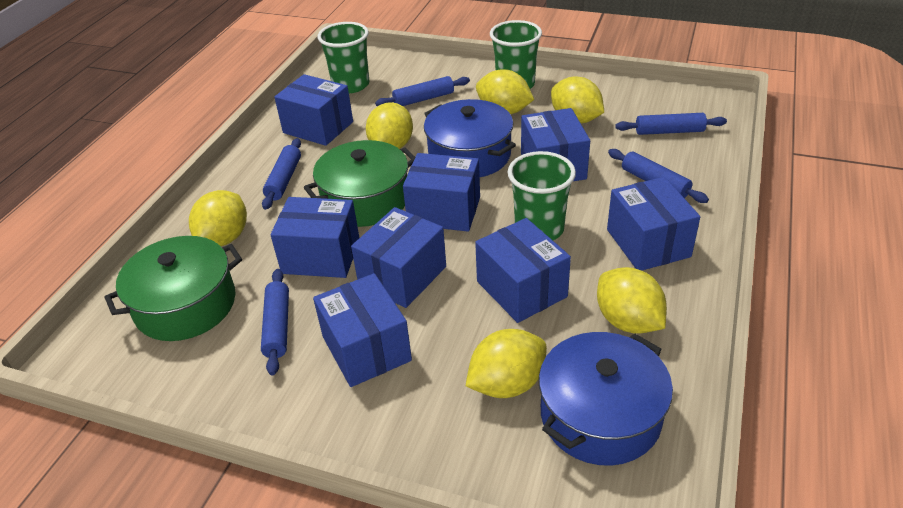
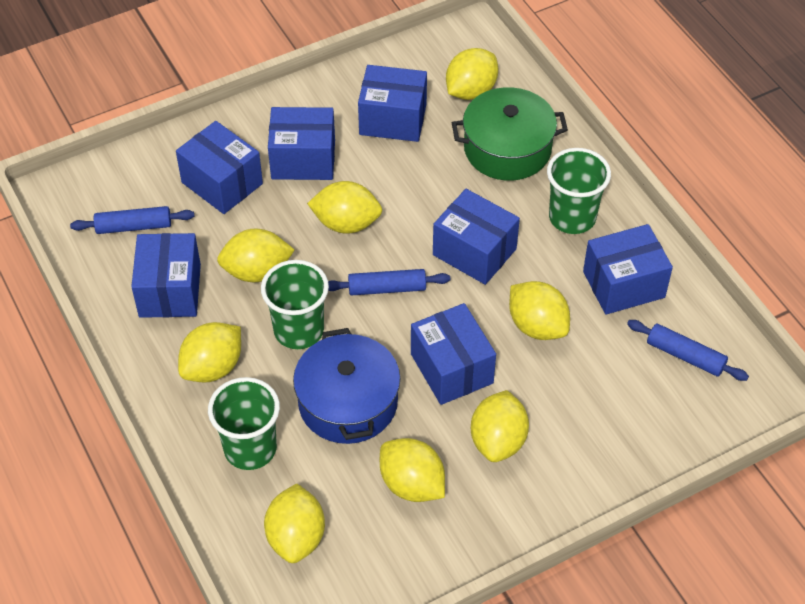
blue box: [271,197,359,278] [274,74,353,146] [313,273,412,387] [351,207,446,308] [403,153,480,232] [475,218,571,323] [521,108,590,181] [607,177,700,271] = 8 -> [131,233,201,318] [176,121,263,214] [268,107,335,180] [358,65,427,142] [411,303,496,405] [433,189,520,285] [583,224,673,315] = 7
blue pot: [424,99,516,177] [539,332,673,466] = 2 -> [293,328,400,444] = 1
blue rolling pin: [261,269,289,376] [262,138,301,210] [375,76,470,106] [608,149,709,203] [615,113,727,135] = 5 -> [70,206,194,234] [328,269,450,296] [627,320,749,381] = 3
green pot: [104,236,242,341] [304,140,415,227] = 2 -> [452,87,568,181] = 1
yellow lemon: [189,190,247,246] [366,102,413,149] [466,329,547,398] [476,69,534,114] [551,77,604,123] [597,267,667,334] = 6 -> [178,322,241,382] [217,229,294,282] [264,484,325,563] [307,181,382,234] [380,438,445,502] [446,48,498,100] [471,390,529,462] [509,281,570,340] = 8

